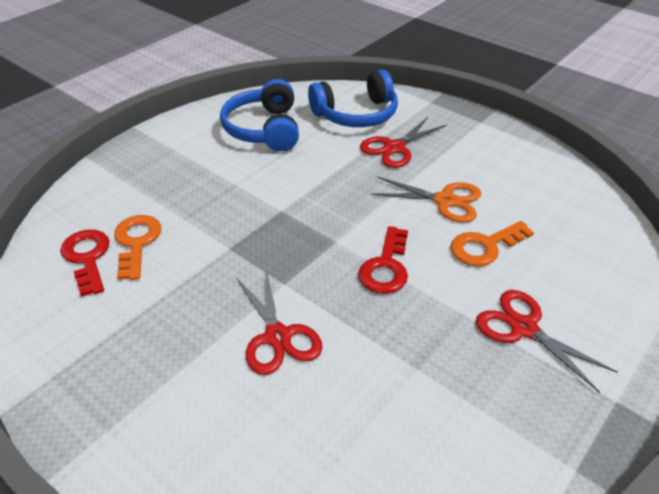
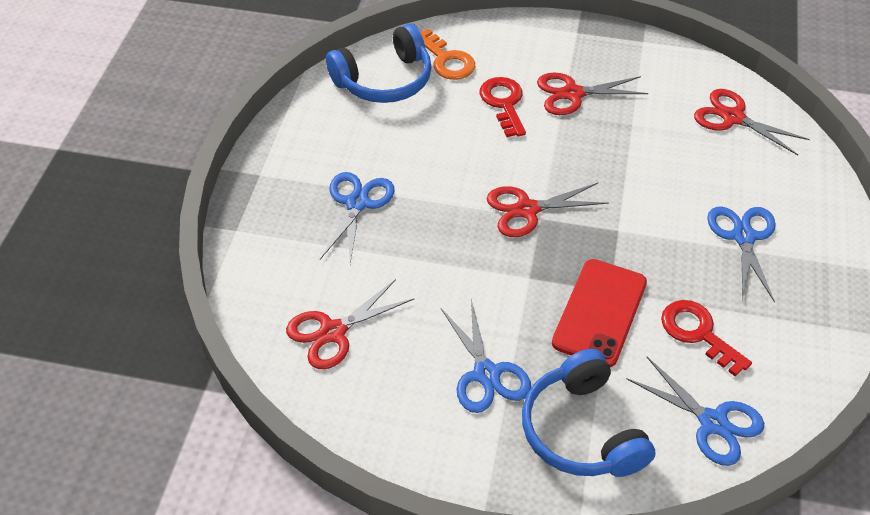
blue scissors: none = 0 -> [320,172,395,264] [441,300,531,413] [627,357,764,466] [707,207,776,303] = 4
orange key: [114,215,161,280] [450,221,534,266] = 2 -> [420,28,475,80] = 1
orange scissors: [370,177,481,223] = 1 -> none = 0
red phone: none = 0 -> [552,259,647,367] = 1
red scissors: [236,269,322,375] [360,117,447,168] [476,290,618,393] = 3 -> [286,279,415,369] [487,183,609,237] [537,73,648,115] [694,89,810,155] = 4

